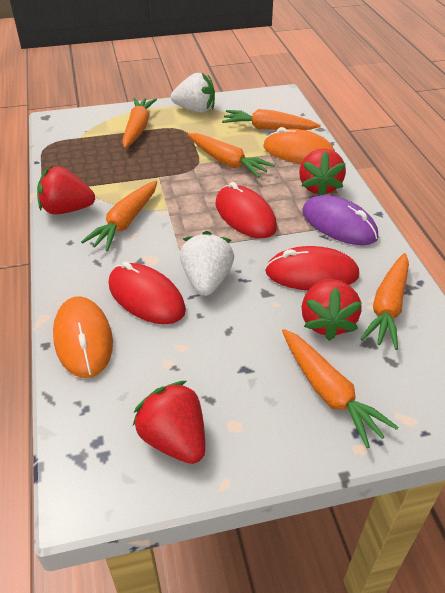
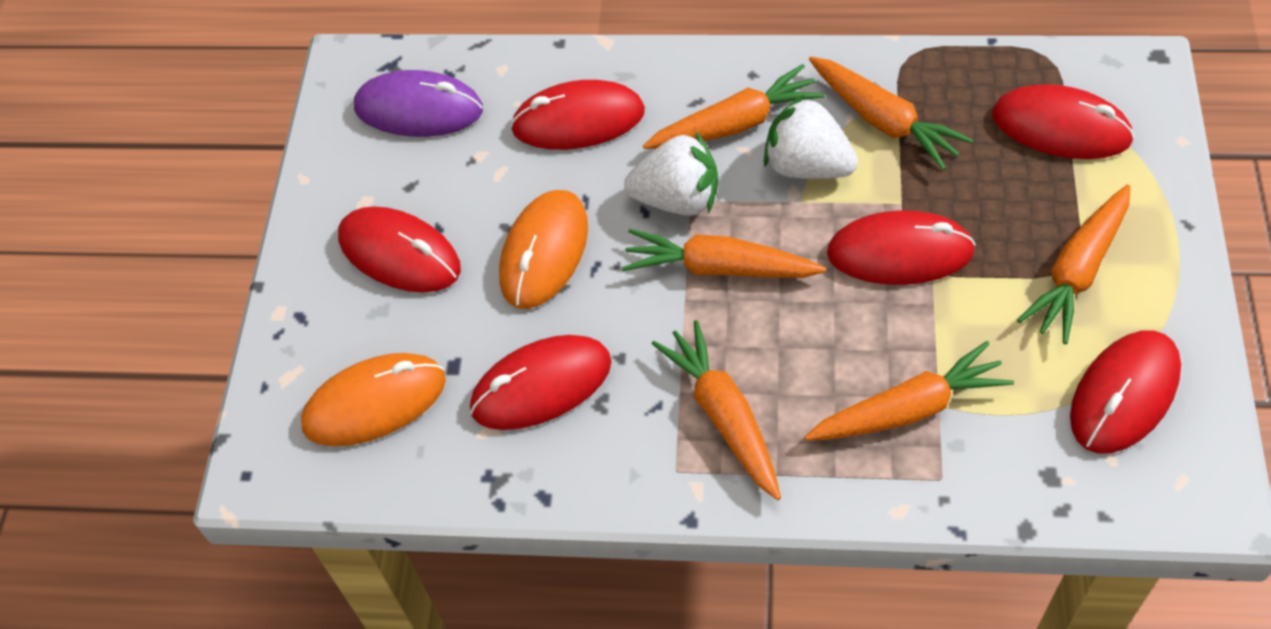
red mouse: [109,261,186,324] [215,182,277,238] [265,246,359,290] = 3 -> [338,206,461,293] [470,335,612,430] [510,80,645,150] [827,211,976,285] [992,84,1135,159] [1070,330,1181,453] = 6
red strawberry: [37,166,95,214] [133,381,205,464] [299,149,346,195] [301,279,362,341] = 4 -> none = 0

